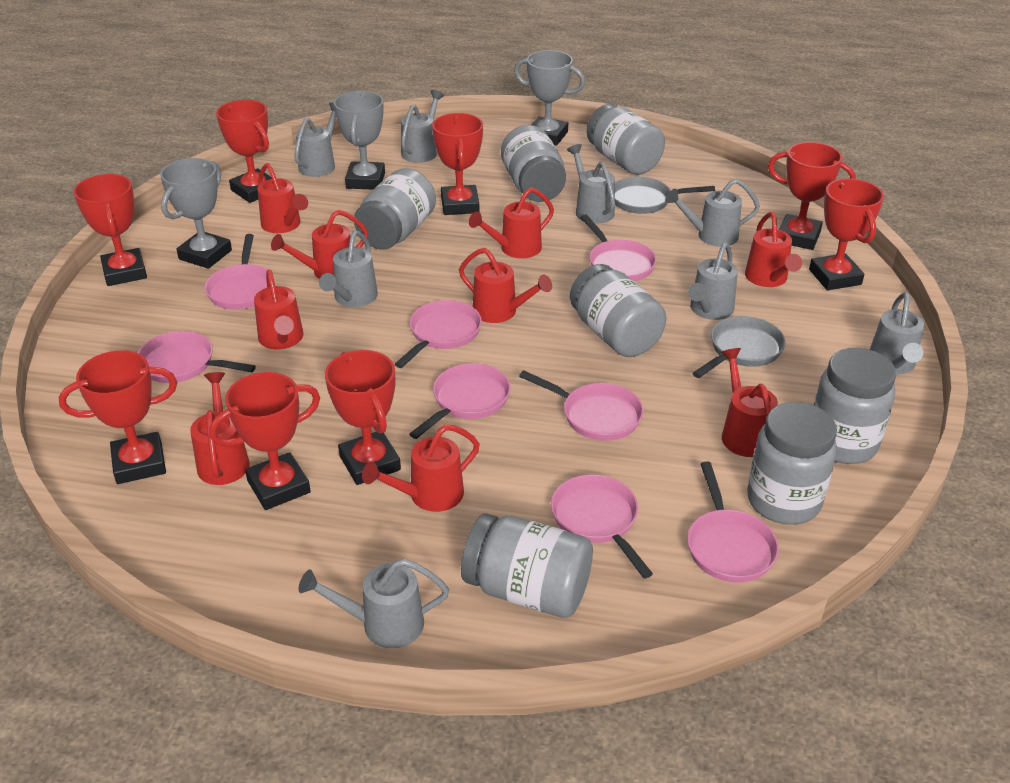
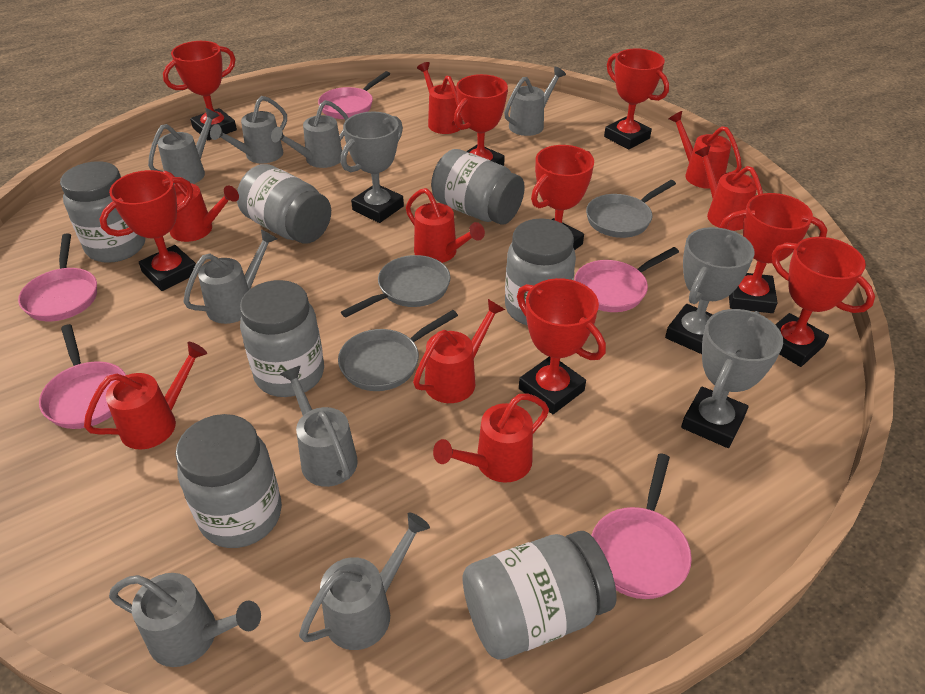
grey pan: [615,177,715,214] [693,316,785,378] = 2 -> [338,310,458,391] [341,255,450,317] [586,180,676,238] = 3
pink pan: [138,331,256,383] [205,234,275,310] [395,300,482,368] [409,363,511,439] [519,370,643,441] [551,474,653,578] [580,214,656,282] [687,461,779,583] = 8 -> [18,233,97,321] [39,324,126,429] [318,71,390,119] [574,247,679,312] [591,453,692,599] = 5
red watering can: [190,372,250,485] [254,270,304,349] [257,163,308,233] [271,210,368,279] [362,424,480,512] [459,248,552,323] [469,187,554,258] [721,348,778,457] [745,212,802,287] = 9 -> [84,342,207,449] [163,171,239,242] [406,188,485,263] [413,299,505,403] [417,62,463,134] [433,394,549,483] [669,111,742,189] [695,146,763,231] = 8

